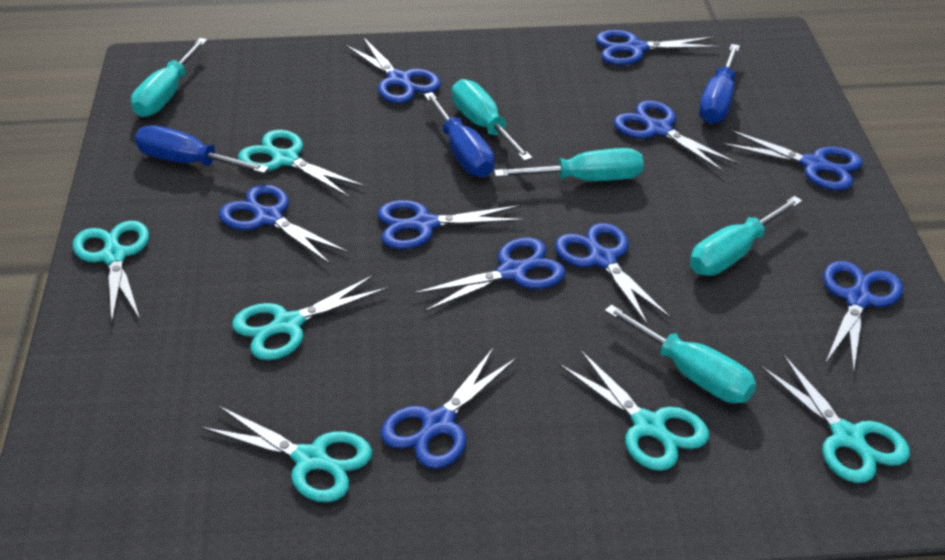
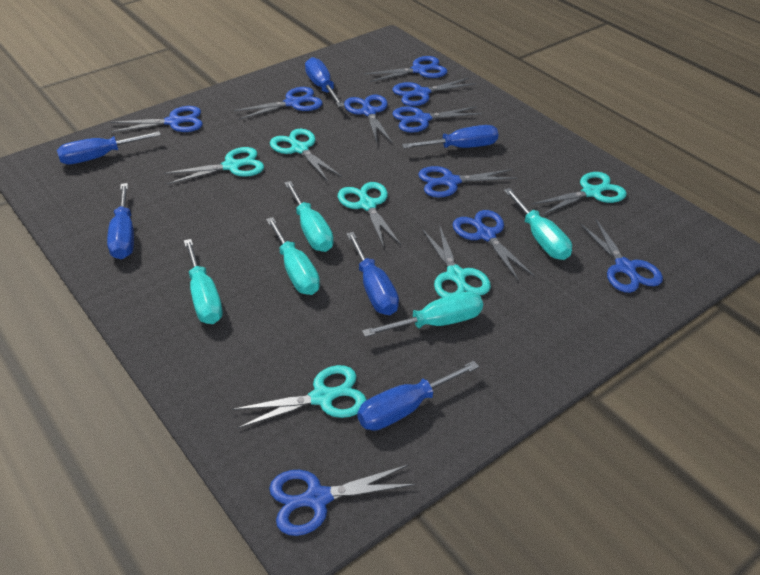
blue screwdriver: [135,125,269,174] [424,92,495,177] [699,44,740,124] = 3 -> [57,131,161,165] [107,183,134,259] [305,57,345,107] [346,232,399,315] [357,361,479,431] [402,125,499,148] = 6

